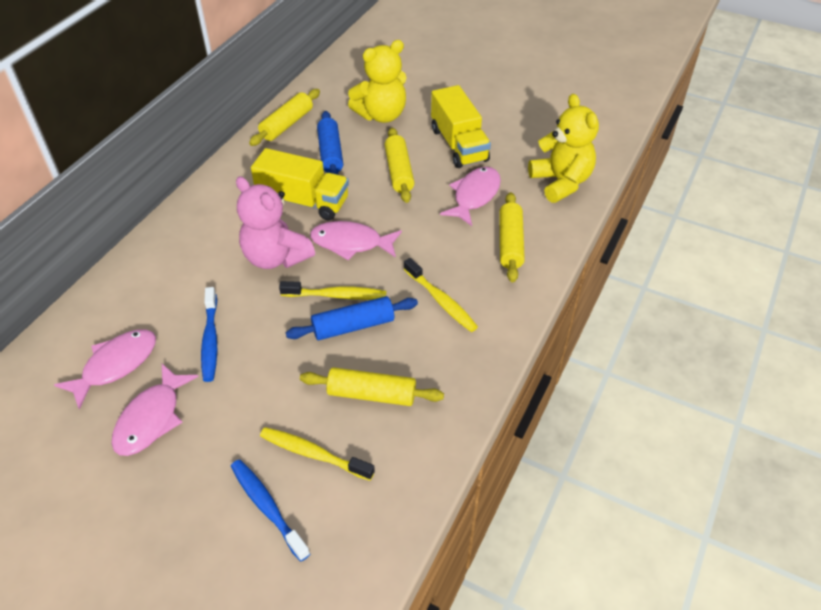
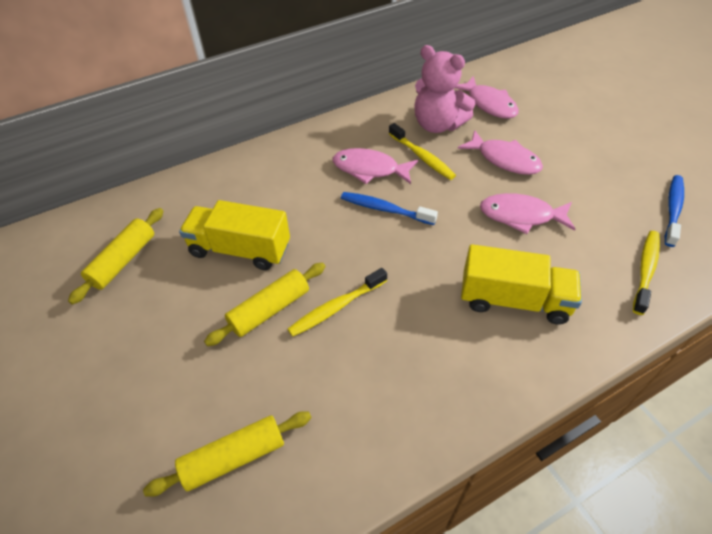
blue rolling pin: [286,296,418,340] [317,111,343,175] = 2 -> none = 0
yellow rolling pin: [249,89,320,146] [300,367,444,406] [385,128,414,203] [499,192,525,282] = 4 -> [68,208,164,305] [143,411,311,497] [204,263,326,346] = 3
yellow teddy bear: [348,40,407,123] [528,94,599,203] = 2 -> none = 0

